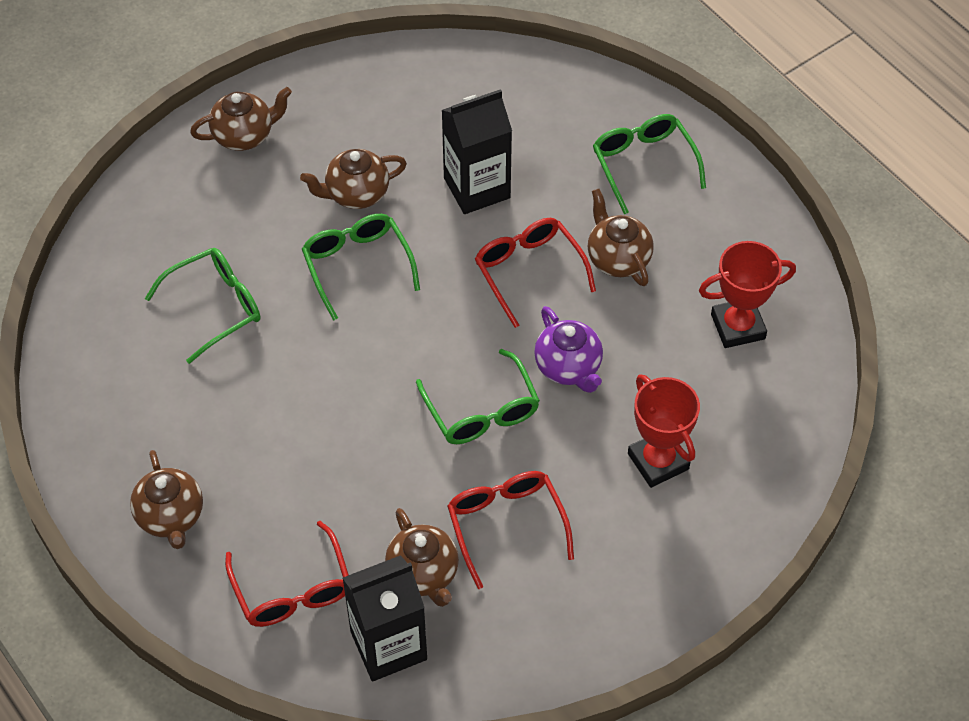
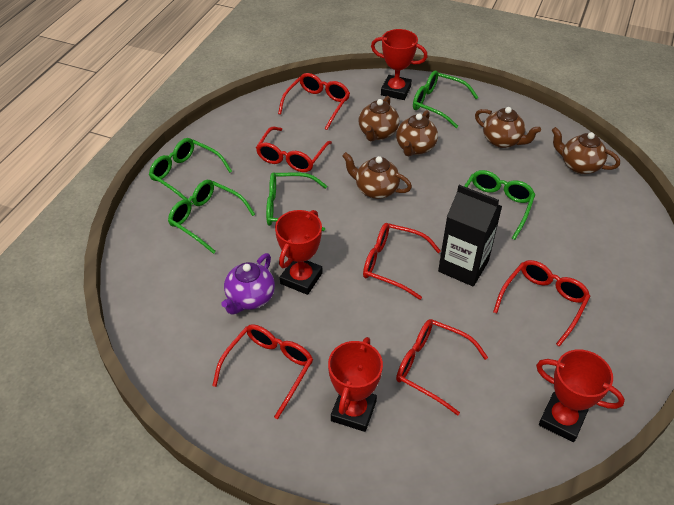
black carton: [343,555,427,682] [442,89,512,214] = 2 -> [438,185,502,287] = 1
green glasses: [145,248,260,364] [302,214,420,321] [416,349,540,444] [593,114,706,214] = 4 -> [149,138,232,205] [168,180,255,254] [266,172,327,231] [413,70,478,128] [464,170,535,240] = 5
red glasses: [225,521,349,627] [447,471,574,589] [475,218,596,328] = 3 -> [212,324,313,419] [256,127,332,172] [278,73,350,130] [363,223,441,300] [396,319,488,416] [493,260,590,347] = 6
red trophy: [628,374,700,488] [699,241,796,348] = 2 -> [275,210,322,295] [328,337,383,432] [371,29,428,100] [536,349,625,442] = 4

